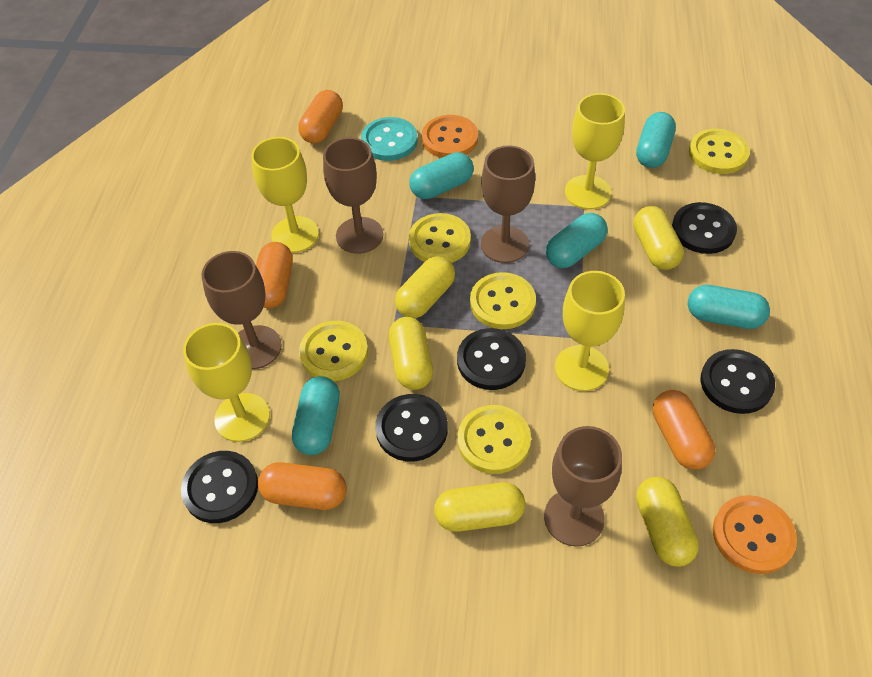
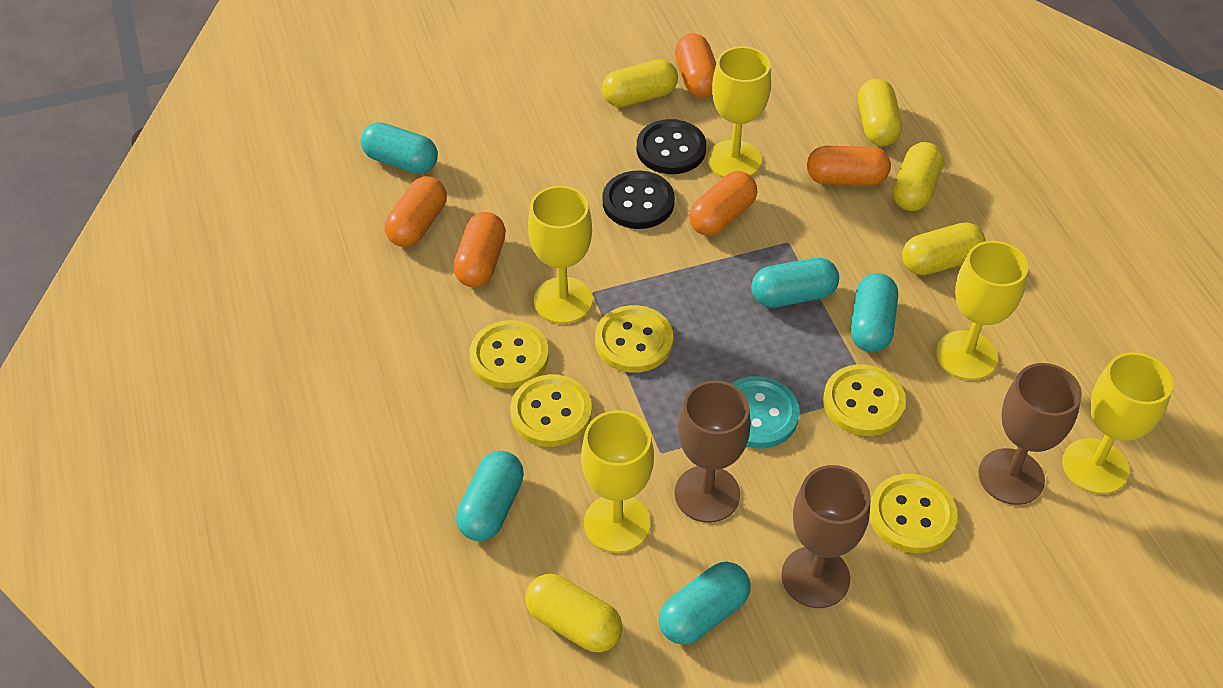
black button: [181,451,258,523] [375,394,448,462] [457,328,526,390] [672,202,737,254] [701,349,775,414] = 5 -> [603,171,675,229] [637,119,706,174] = 2
brown goblet: [201,251,282,369] [323,137,383,254] [481,145,535,263] [544,426,622,547] = 4 -> [675,380,751,523] [781,465,871,608] [978,363,1082,505] = 3
orange button: [422,115,478,158] [713,495,797,574] = 2 -> none = 0
orange capsule: [256,242,293,308] [258,462,347,510] [298,90,343,143] [653,390,715,470] = 4 -> [385,176,447,247] [453,212,506,287] [675,34,716,98] [689,171,757,236] [806,146,891,186] = 5
yellow goblet: [183,323,270,442] [251,137,319,253] [555,271,625,391] [565,93,625,210] = 4 -> [528,186,593,324] [581,410,654,553] [707,46,771,177] [936,241,1028,380] [1062,352,1173,494] = 5

